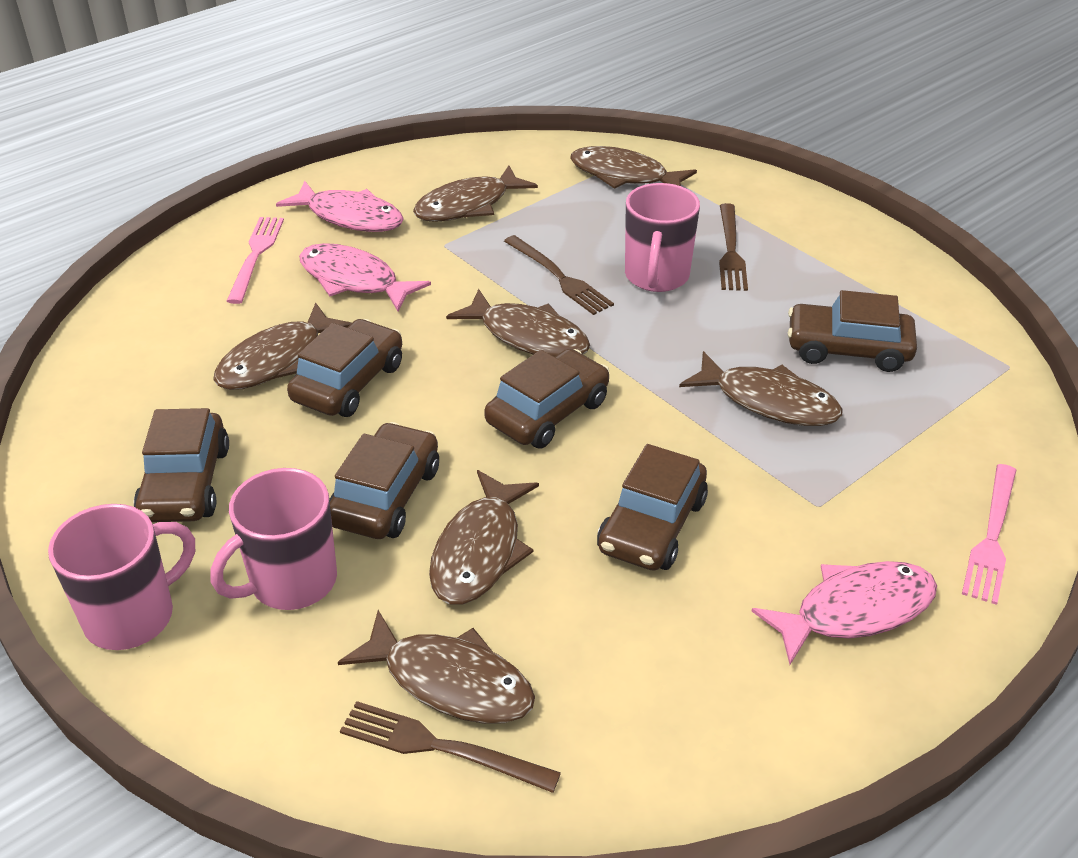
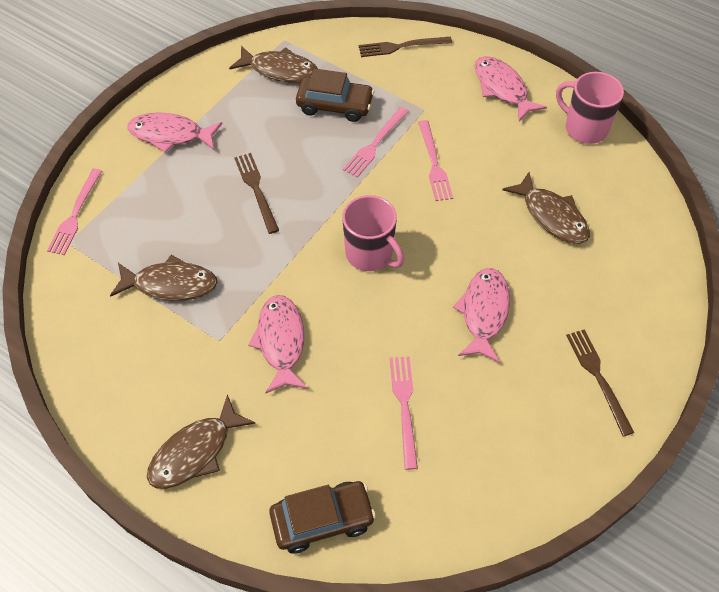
brown car: [134,408,229,522] [287,319,402,417] [329,422,439,539] [484,349,609,448] [597,444,708,571] [787,290,917,372] = 6 -> [269,481,376,553] [296,68,374,122] = 2
brown fish: [213,302,352,390] [338,610,535,724] [413,166,538,222] [429,470,539,605] [446,289,590,357] [570,146,697,189] [679,351,842,426] = 7 -> [110,255,218,301] [147,394,256,489] [229,46,318,83] [502,172,590,244] = 4
pink fish: [276,181,403,232] [299,243,431,311] [752,561,937,665] = 3 -> [127,112,223,153] [248,295,308,394] [453,268,510,363] [475,56,547,122] = 4
pink fork: [227,217,284,304] [962,464,1016,605] = 2 -> [47,169,102,255] [343,107,409,178] [390,356,418,470] [418,120,453,201] = 4
pink mug: [48,504,195,650] [211,468,337,610] [625,183,700,292] = 3 -> [342,195,404,271] [556,72,624,144] = 2

